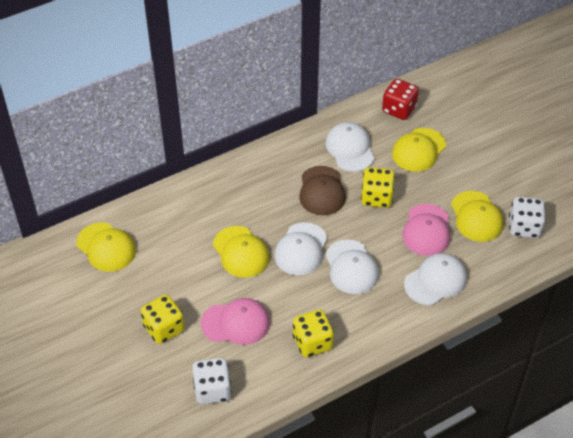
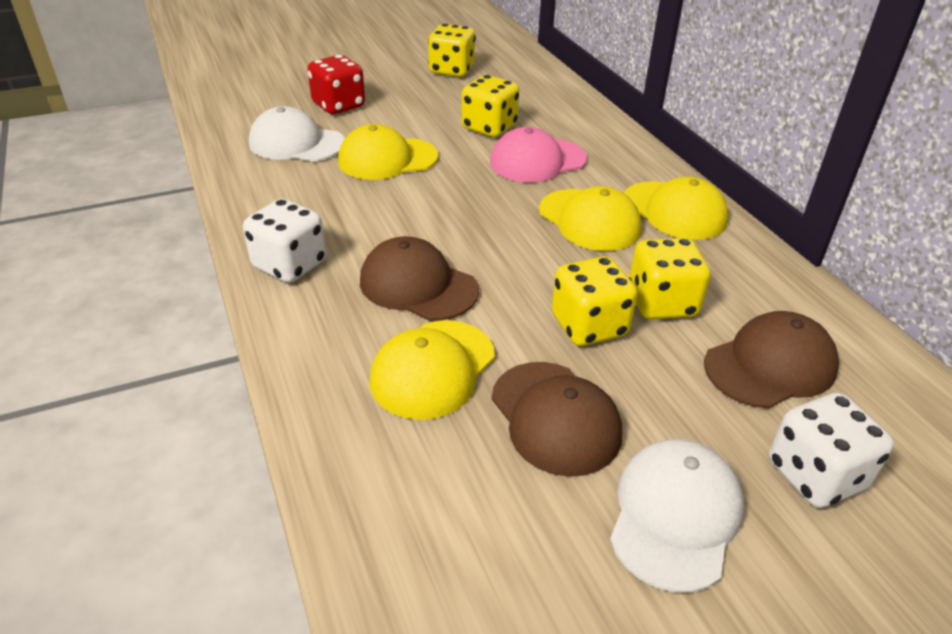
brown cap: [299,166,346,215] = 1 -> [360,236,479,321] [491,362,622,477] [704,311,839,408] = 3
pink cap: [201,298,270,345] [402,204,450,256] = 2 -> [490,127,587,182] = 1
white cap: [274,222,327,275] [325,240,379,294] [326,122,374,172] [404,253,467,305] = 4 -> [249,106,345,162] [610,439,744,593] = 2
yellow dice: [141,295,185,344] [293,310,334,357] [361,167,395,208] = 3 -> [428,24,476,77] [461,75,519,137] [552,256,637,346] [629,238,710,320] = 4

